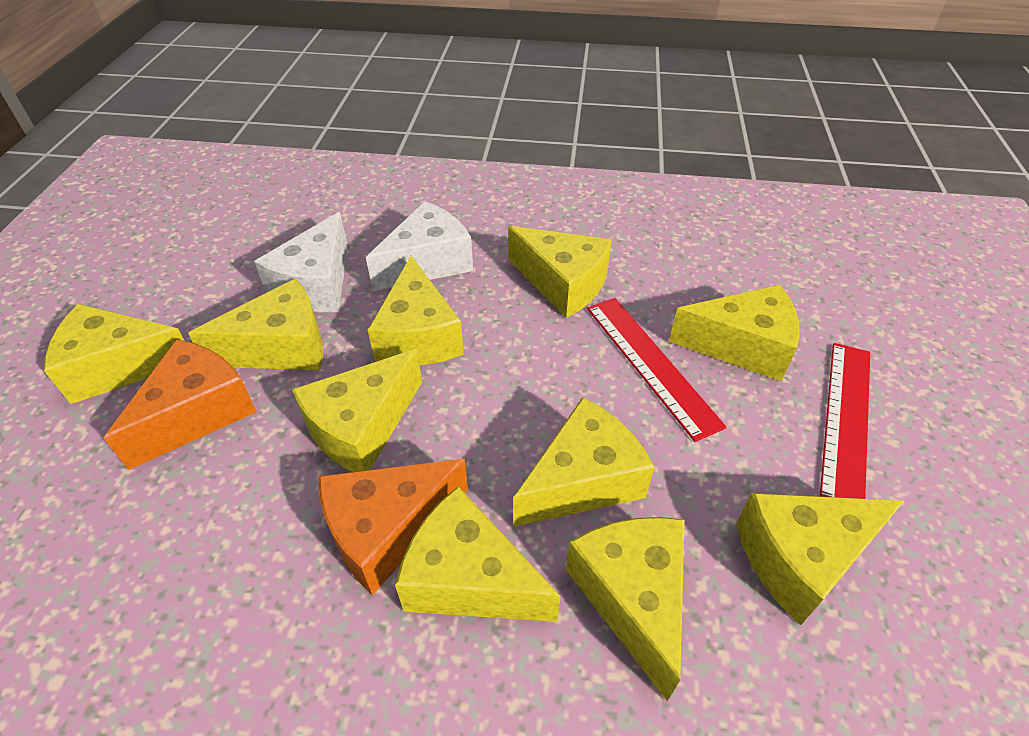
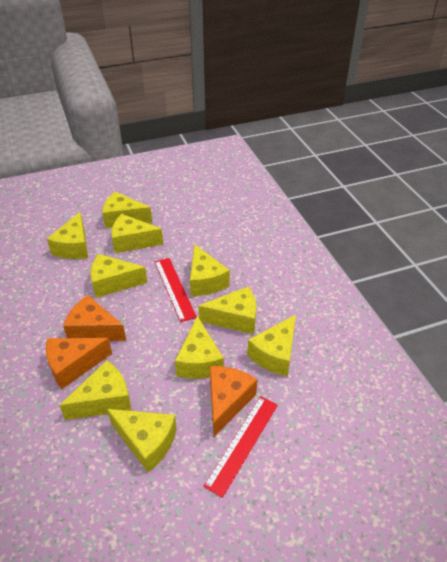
orange cheese: [104,339,257,470] [319,459,468,595] = 2 -> [46,338,112,389] [63,295,126,341] [210,366,257,437] = 3
white cheese: [254,212,348,312] [366,201,473,291] = 2 -> none = 0

